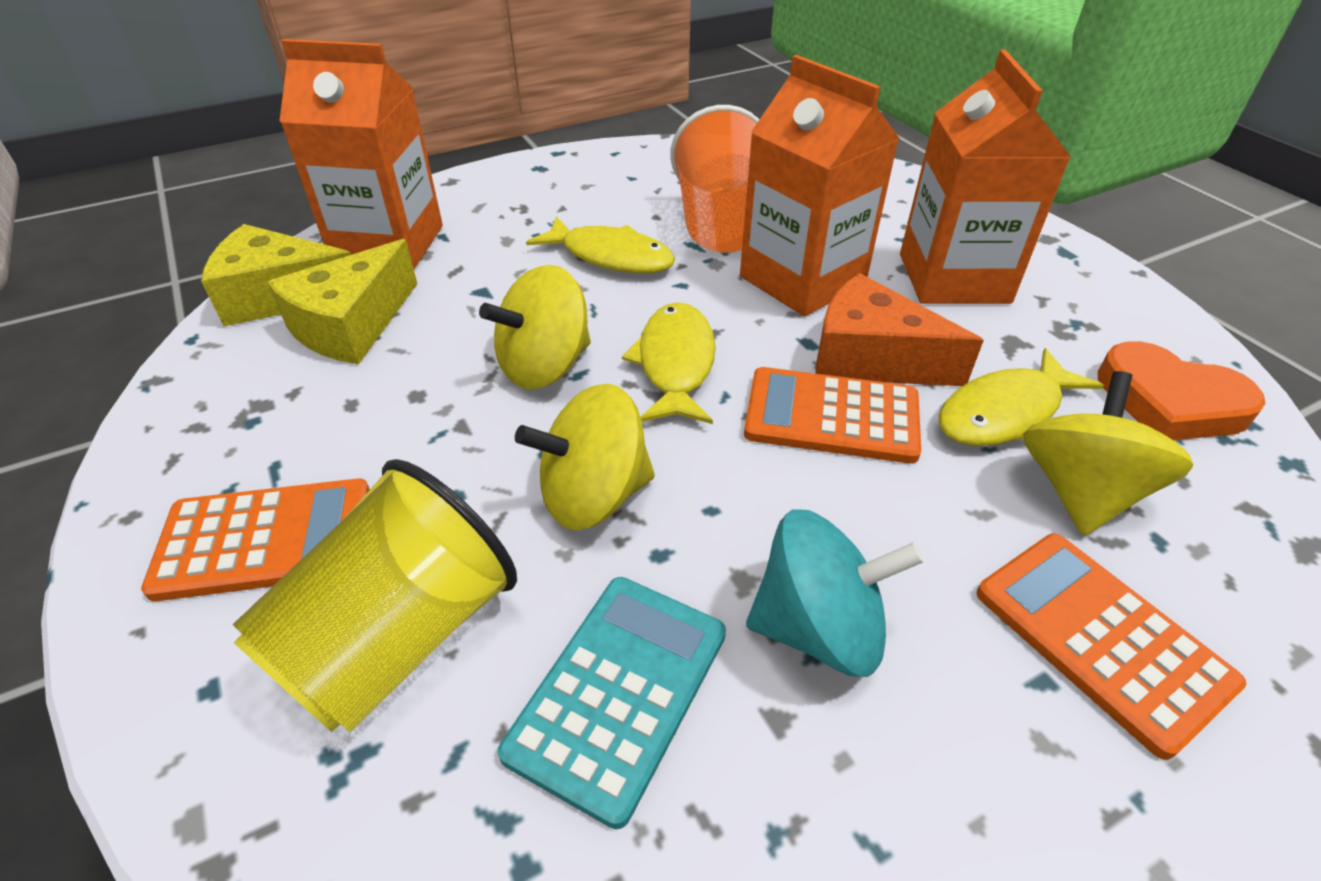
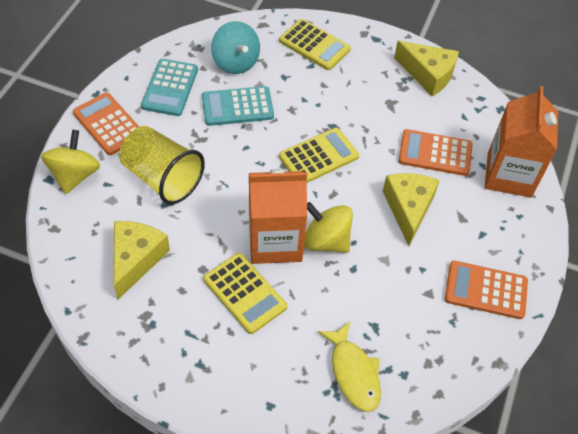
orange carton: [279,39,443,269] [740,55,900,316] [900,50,1071,304] = 3 -> [249,169,307,264] [485,86,558,198] = 2
orange cheese: [816,273,984,386] = 1 -> none = 0
orange cup: [670,105,759,253] = 1 -> none = 0
orange heart: [1098,341,1266,440] = 1 -> none = 0
turquoise calculator: [498,577,726,829] = 1 -> [141,59,198,116] [202,86,274,126] = 2
yellow calculator: none = 0 -> [203,253,287,334] [279,19,351,70] [279,128,359,183] = 3
yellow cheese: [201,224,351,326] [267,239,417,364] = 2 -> [114,221,170,299] [383,173,440,246] [394,41,459,96] = 3
yellow fish: [526,216,675,273] [622,302,716,424] [938,348,1104,446] = 3 -> [318,322,381,412] = 1
yellow spinning top: [479,265,591,389] [515,384,655,530] [1023,371,1193,535] = 3 -> [41,129,100,194] [304,202,353,253] = 2

